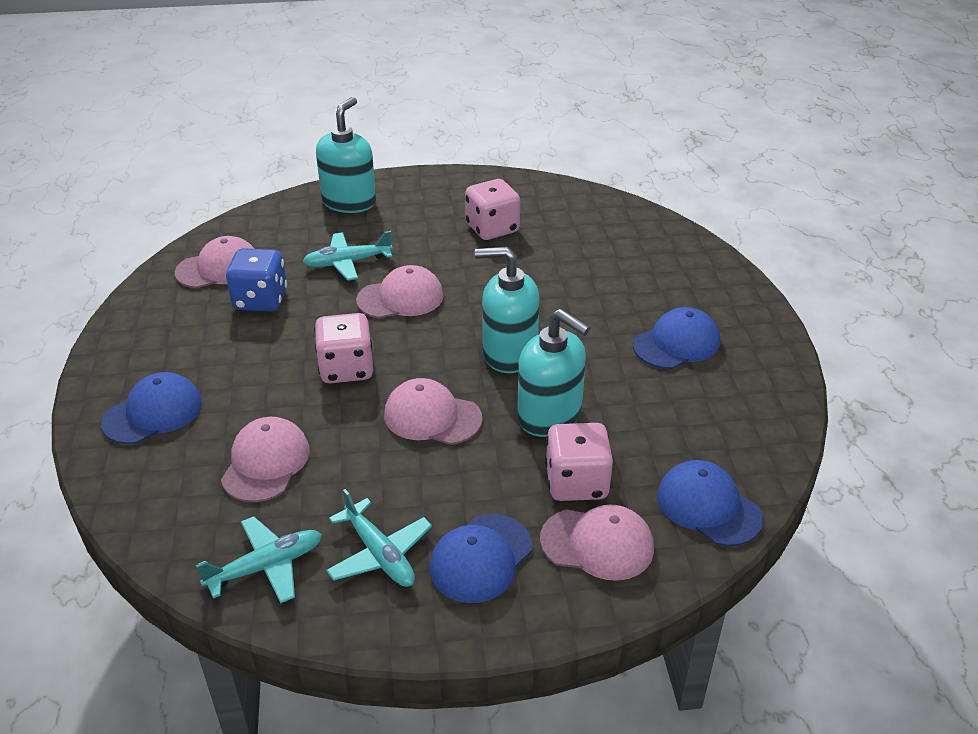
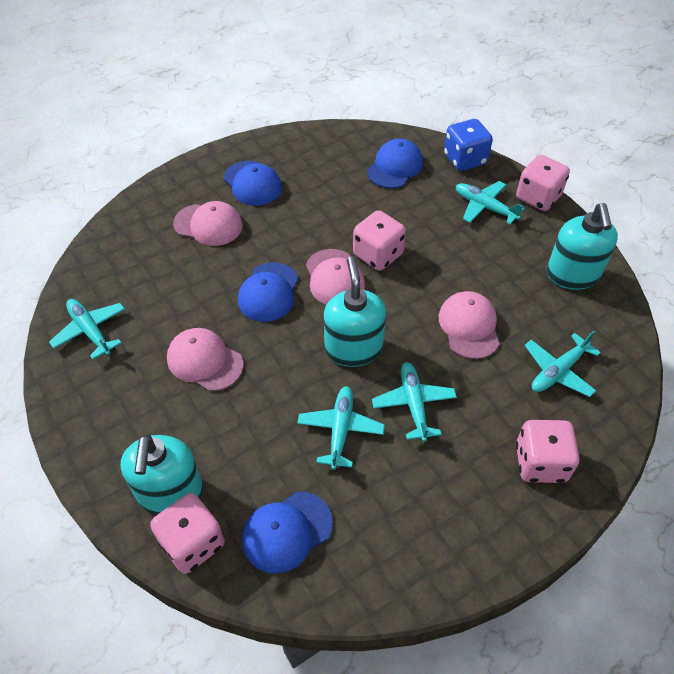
pink cap: [175,236,254,288] [221,417,310,502] [356,265,444,318] [384,378,482,445] [540,505,654,581] = 5 -> [167,328,243,391] [173,201,243,246] [306,249,365,304] [439,291,500,359] = 4
pink dice: [314,313,373,383] [465,179,520,240] [545,423,613,501] = 3 -> [150,493,225,574] [353,210,406,271] [516,155,570,211] [516,420,580,483] = 4
turquoise plane: [196,517,322,603] [303,231,393,281] [326,489,432,587] = 3 -> [49,299,125,359] [297,386,385,470] [372,362,457,442] [456,181,525,224] [525,330,601,397] = 5

